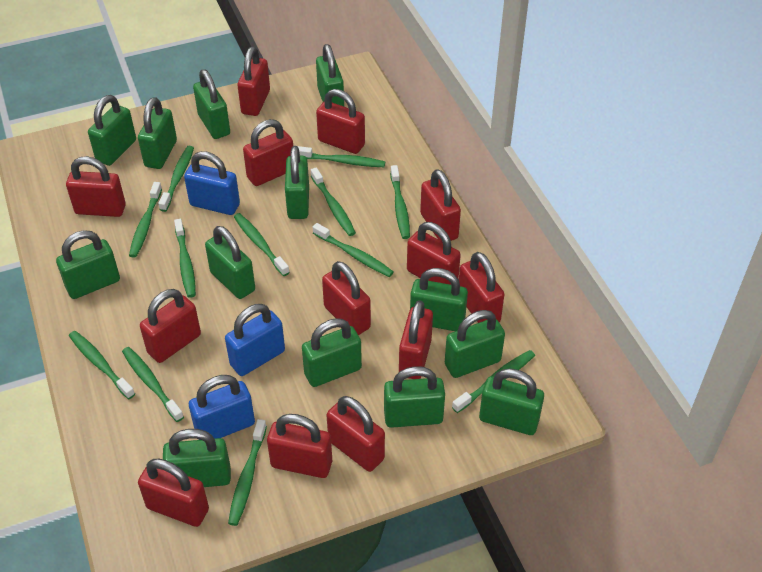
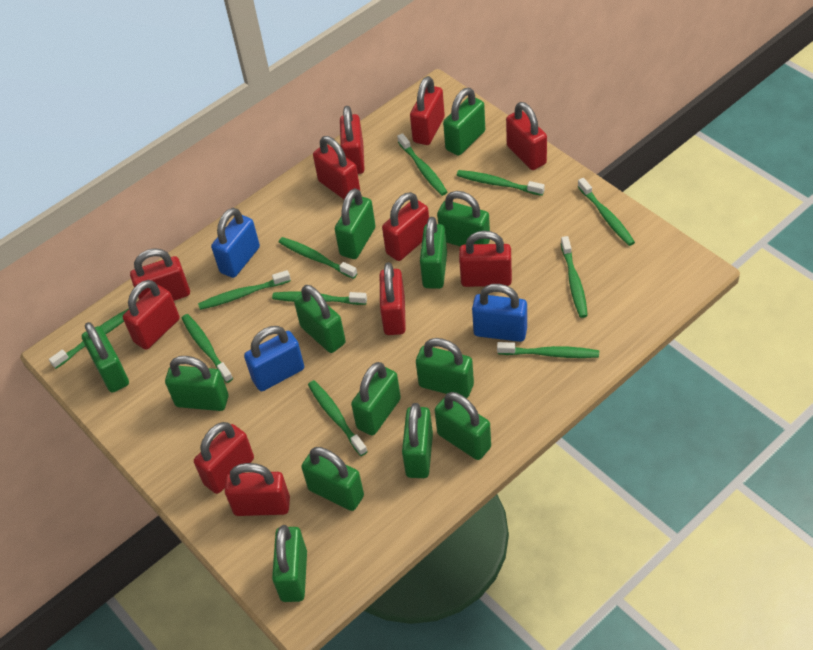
green toothbrush: [69,331,135,399] [122,347,184,422] [129,182,162,258] [158,146,194,212] [174,219,196,298] [228,419,267,526] [234,213,290,276] [297,146,385,167] [311,167,356,236] [313,223,394,277] [390,165,410,239] [452,350,535,413] = 12 -> [49,309,129,369] [181,314,233,383] [198,270,291,310] [272,292,367,305] [278,237,357,279] [308,380,368,456] [397,133,447,196] [457,170,545,196] [497,342,599,358] [561,236,588,318] [577,178,635,246] = 11
red padlock: [66,156,126,217] [138,459,209,527] [140,289,201,363] [237,46,270,116] [243,119,293,186] [267,414,332,478] [316,89,365,154] [322,261,371,335] [326,396,385,472] [399,300,433,379] [407,222,461,285] [420,169,461,241] [459,252,505,323] = 13 -> [123,280,180,350] [130,248,190,301] [194,422,254,494] [225,463,290,516] [313,136,360,199] [340,106,365,174] [380,262,406,335] [382,192,429,261] [410,76,445,145] [459,231,512,287] [506,102,547,170] = 11

